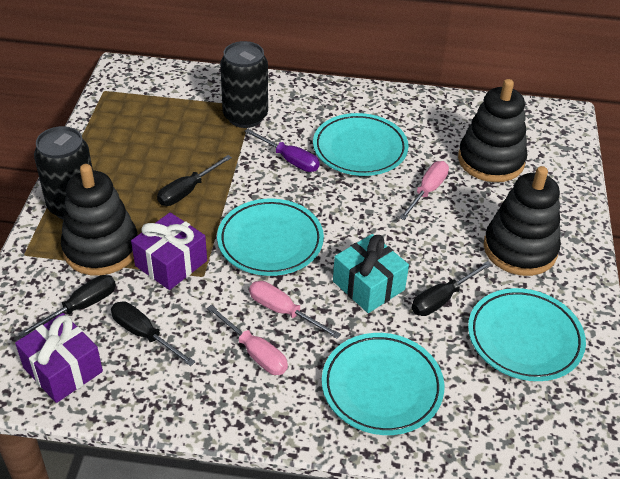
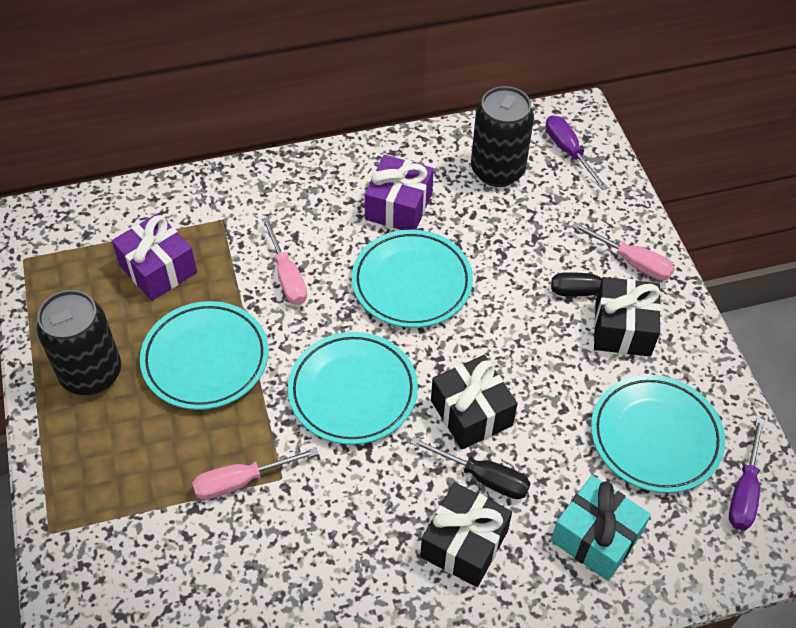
black gift: none = 0 -> [420,482,512,587] [431,355,518,450] [594,277,661,356] = 3
black screwdriver: [18,275,116,338] [111,302,195,366] [157,155,232,206] [412,261,492,316] = 4 -> [410,437,531,499] [551,272,666,296] = 2
black stacking toy: [61,164,137,276] [458,79,527,182] [484,166,561,276] = 3 -> none = 0
purple screwdriver: [244,129,320,172] = 1 -> [545,115,608,190] [729,418,765,530] = 2

